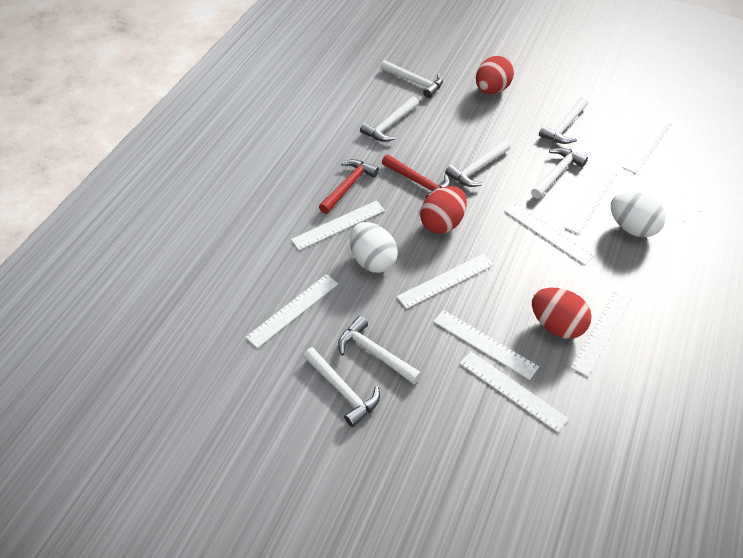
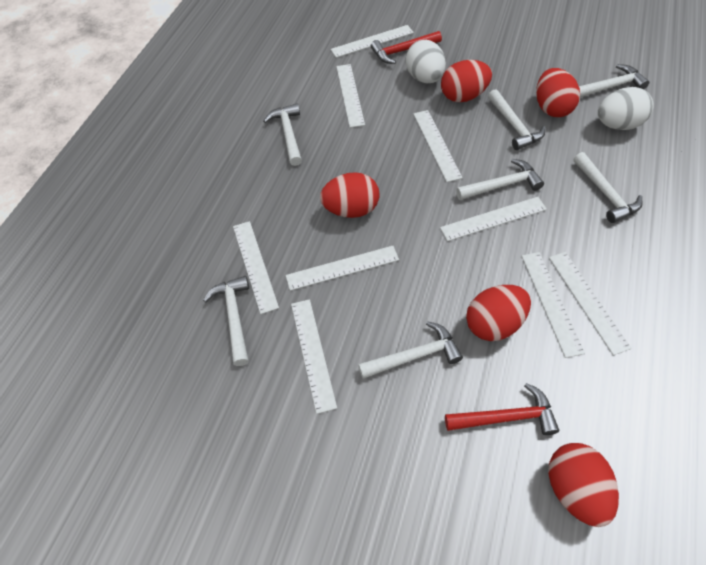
red egg: [420,186,467,234] [476,56,514,94] [532,288,592,339] = 3 -> [320,172,379,218] [441,60,492,102] [466,285,531,341] [536,68,580,117] [548,443,619,527] = 5

